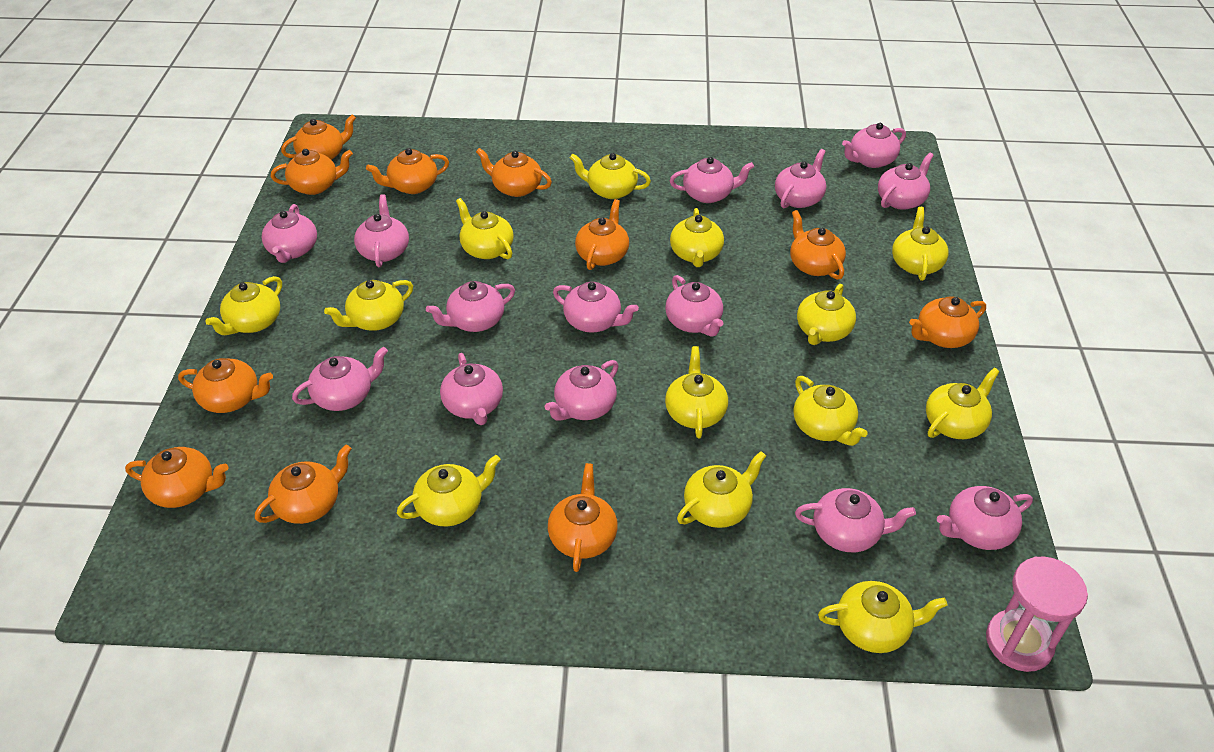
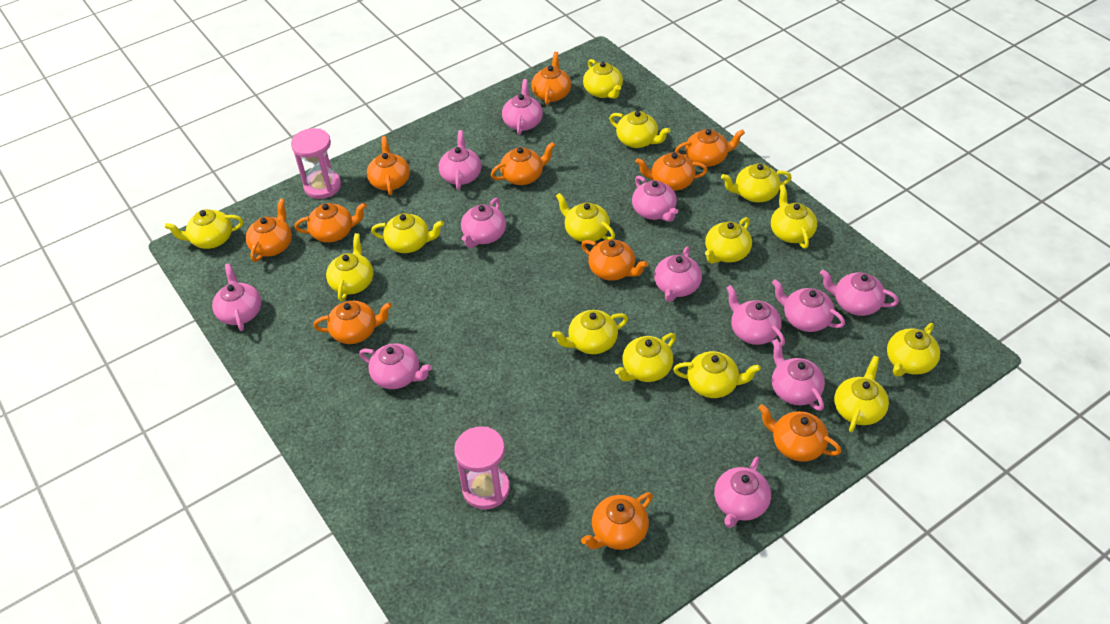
pink hourglass: [986,556,1088,672] = 1 -> [291,128,341,199] [454,426,510,510] = 2
pink teapot: [262,204,317,263] [292,347,388,411] [354,194,409,267] [426,281,515,332] [440,353,503,425] [545,360,619,421] [553,282,639,333] [665,275,723,337] [670,157,754,203] [775,149,826,208] [795,488,916,552] [842,123,906,168] [878,152,934,210] [937,486,1033,550] = 14 -> [212,263,261,331] [359,343,432,389] [439,130,481,190] [461,198,506,248] [502,79,543,135] [632,176,678,222] [654,246,702,302] [714,457,771,528] [726,285,785,346] [772,279,845,332] [772,339,825,411] [820,270,899,316] = 12
yellow teapot: [205,276,282,335] [324,280,413,331] [397,455,501,527] [456,198,514,259] [570,153,651,199] [665,346,728,438] [670,208,724,267] [677,451,766,528] [793,376,867,446] [797,284,856,345] [818,581,947,653] [892,207,949,281] [926,368,1000,439] = 13 -> [165,209,243,249] [326,233,373,301] [371,213,444,253] [552,310,628,354] [556,193,615,242] [583,59,623,99] [609,111,671,148] [615,333,676,382] [673,351,761,398] [705,217,752,263] [721,163,792,203] [771,185,817,249] [834,356,889,432] [887,323,940,377] = 14

